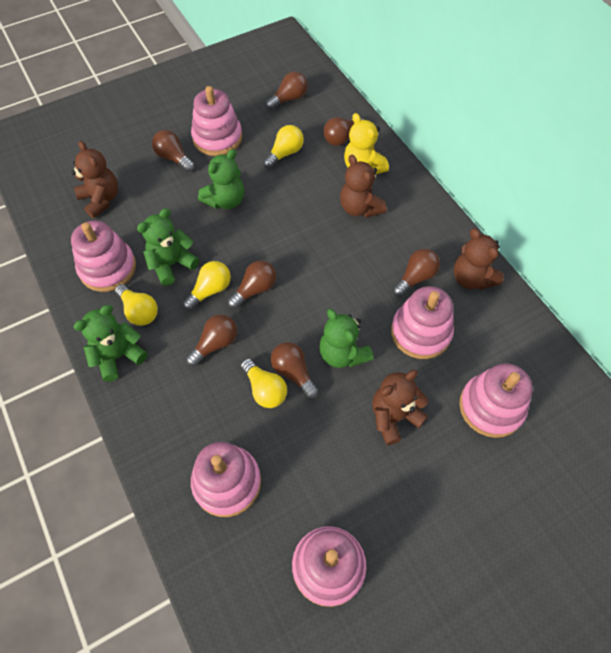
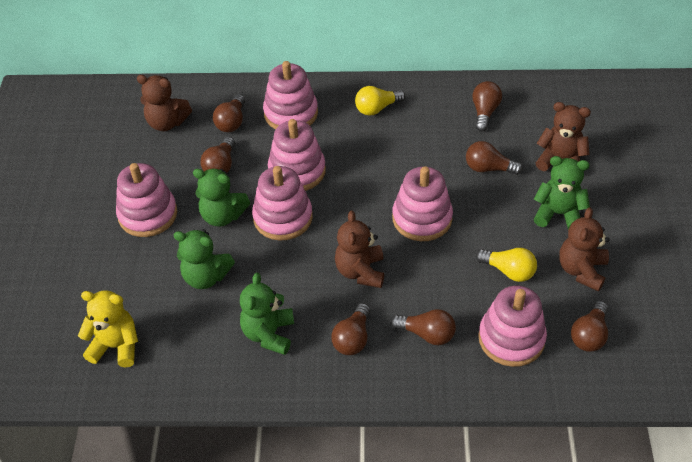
yellow light bulb: [115,284,158,326] [182,261,231,311] [241,358,287,408] [263,125,304,169] = 4 -> [355,86,405,116] [476,248,537,282] = 2

